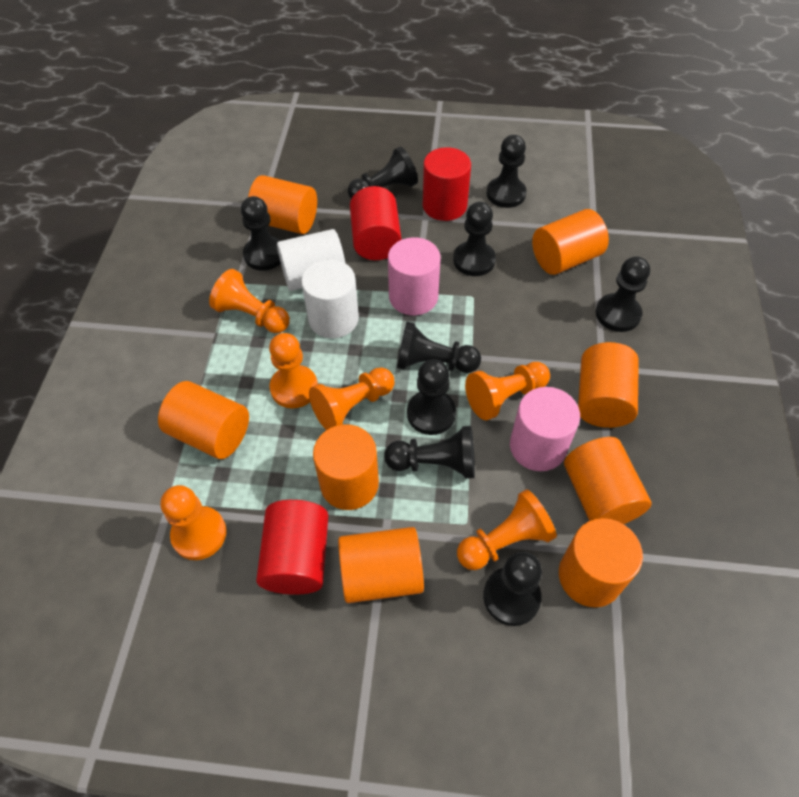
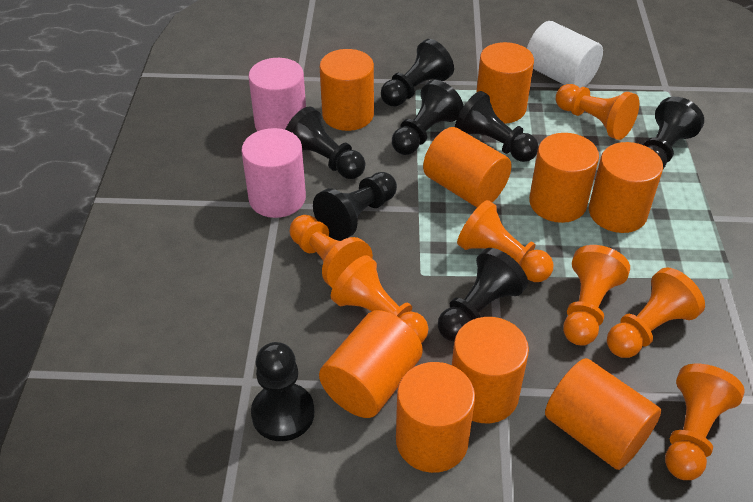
black pawn: [241,196,281,271] [348,147,418,199] [384,426,475,479] [397,322,481,373] [407,359,456,435] [453,202,496,276] [483,552,542,626] [486,135,527,208] [596,256,650,332] = 9 -> [251,342,314,441] [285,106,365,179] [313,172,397,241] [381,39,454,107] [392,80,464,155] [438,248,528,342] [455,91,539,162] [643,97,704,169] = 8
orange cylinder: [158,381,249,459] [248,175,317,234] [313,424,379,510] [338,527,424,603] [532,209,609,275] [559,518,643,608] [564,437,652,524] [578,342,639,428] = 8 -> [319,310,423,418] [320,49,374,131] [396,362,475,473] [423,127,511,207] [452,317,529,423] [476,42,534,123] [529,133,599,223] [545,358,661,470] [589,142,663,233] = 9
orange pawn: [160,485,226,560] [209,269,290,333] [269,333,318,408] [309,367,395,430] [457,489,557,570] [465,362,550,420] = 6 -> [290,215,373,288] [331,255,429,343] [457,200,554,282] [556,84,639,140] [563,245,630,346] [607,267,705,358] [665,364,745,480] = 7
red cylinder: [256,500,328,595] [350,186,402,260] [423,147,471,221] = 3 -> none = 0
white cylinder: [277,229,346,291] [301,259,359,338] = 2 -> [527,21,603,88] = 1

